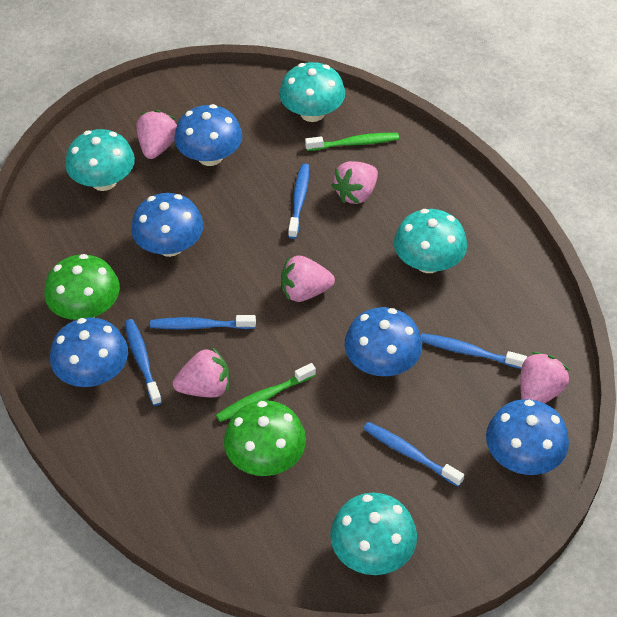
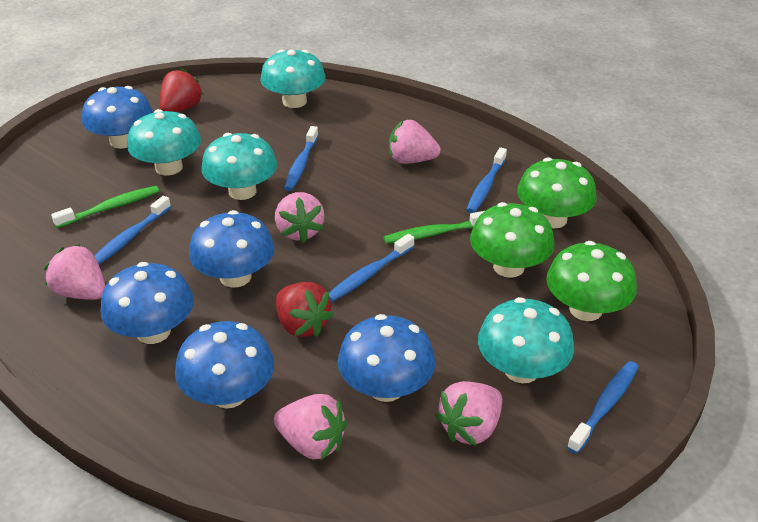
green mushroom: [44,254,120,320] [224,400,306,476] = 2 -> [470,202,555,278] [517,158,597,228] [546,241,637,321] = 3
red strawberry: none = 0 -> [160,68,204,112] [276,282,334,337] = 2

